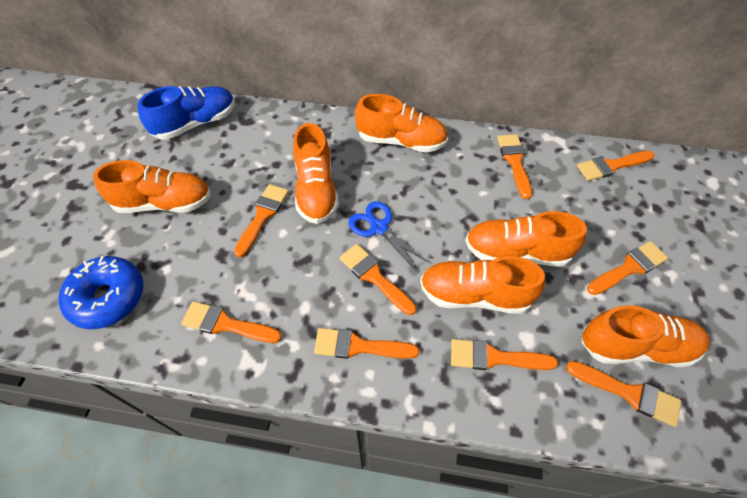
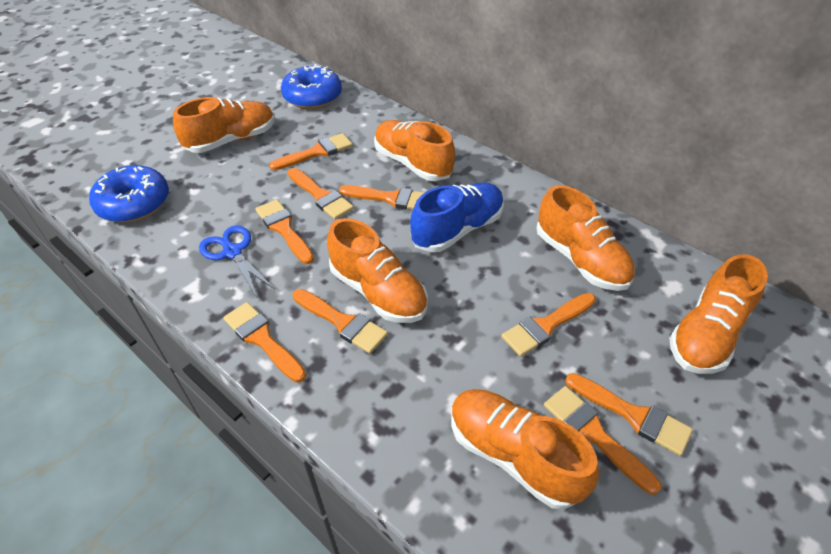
blue donut: [58,256,144,329] = 1 -> [89,165,169,222] [281,64,342,109] = 2

